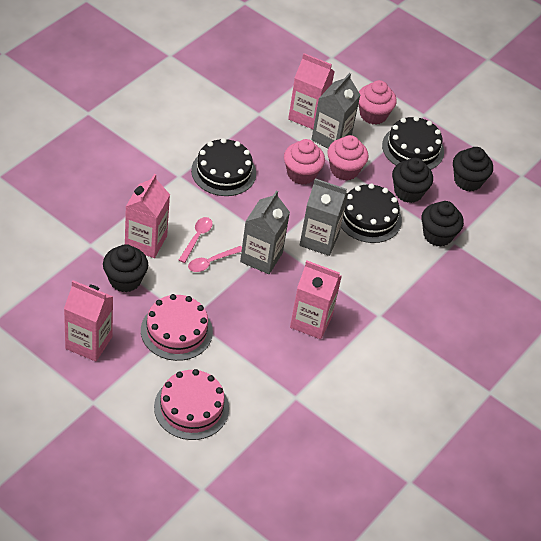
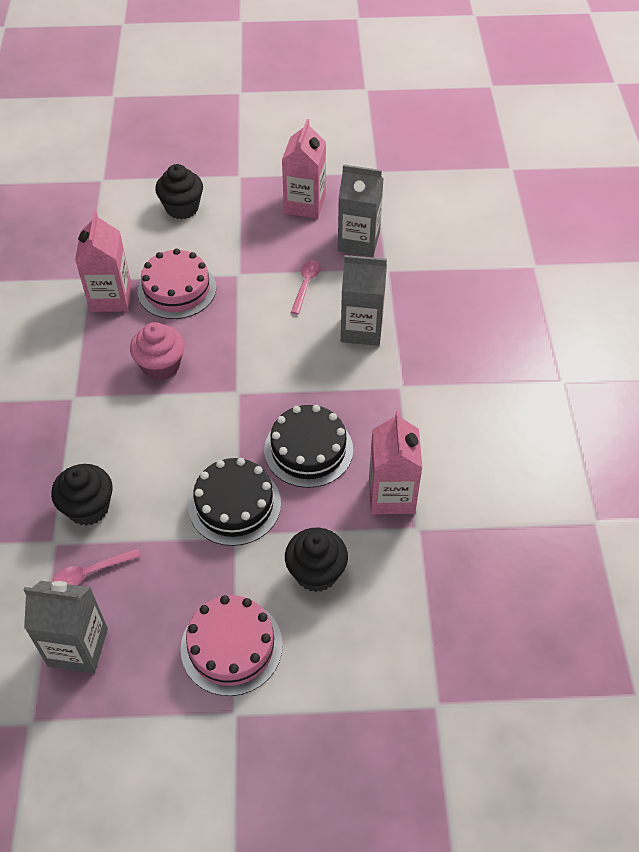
black cake: [191,138,256,196] [341,184,402,243] [382,116,444,170] = 3 -> [188,458,281,546] [264,405,353,488] = 2
black cupcake: [103,244,148,292] [392,158,433,203] [422,201,464,247] [453,147,493,191] = 4 -> [51,464,113,526] [155,164,203,219] [285,528,348,592] = 3
pink carton: [64,280,113,362] [125,174,170,258] [288,53,335,129] [290,260,342,339] = 4 -> [75,211,132,312] [282,119,326,219] [369,411,422,514] = 3
pink cupcake: [284,139,325,185] [328,135,368,180] [358,80,397,125] = 3 -> [130,322,185,380] = 1

